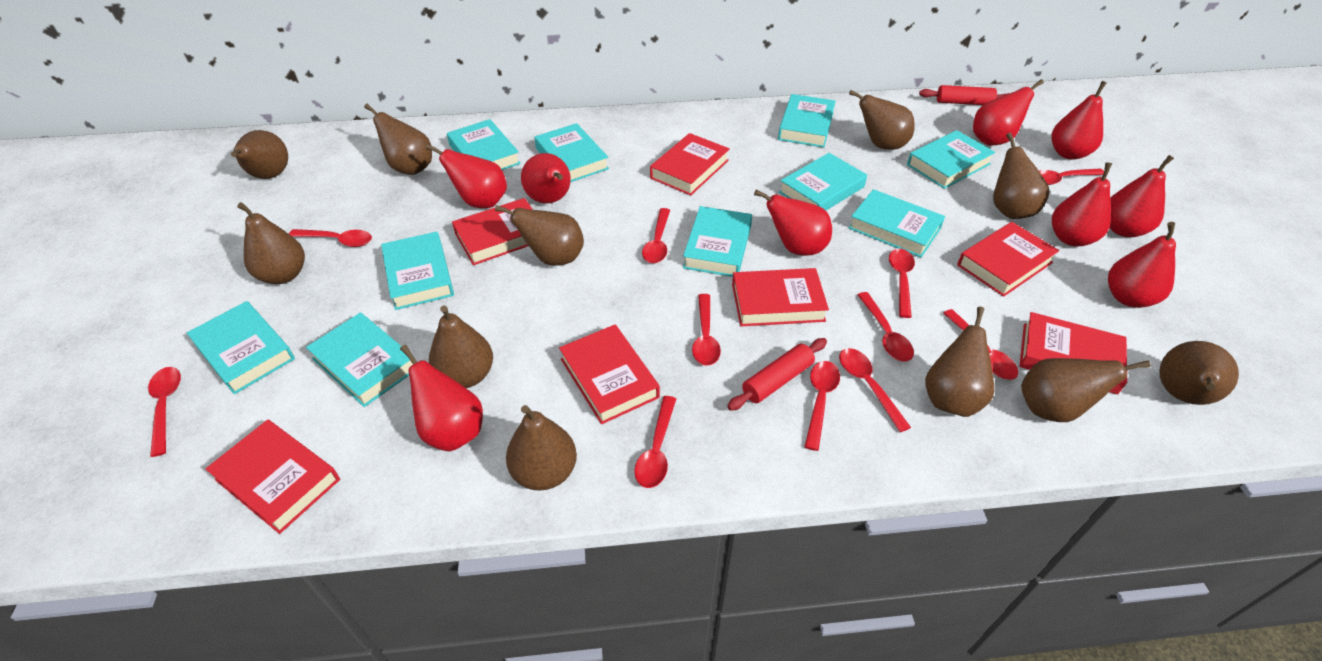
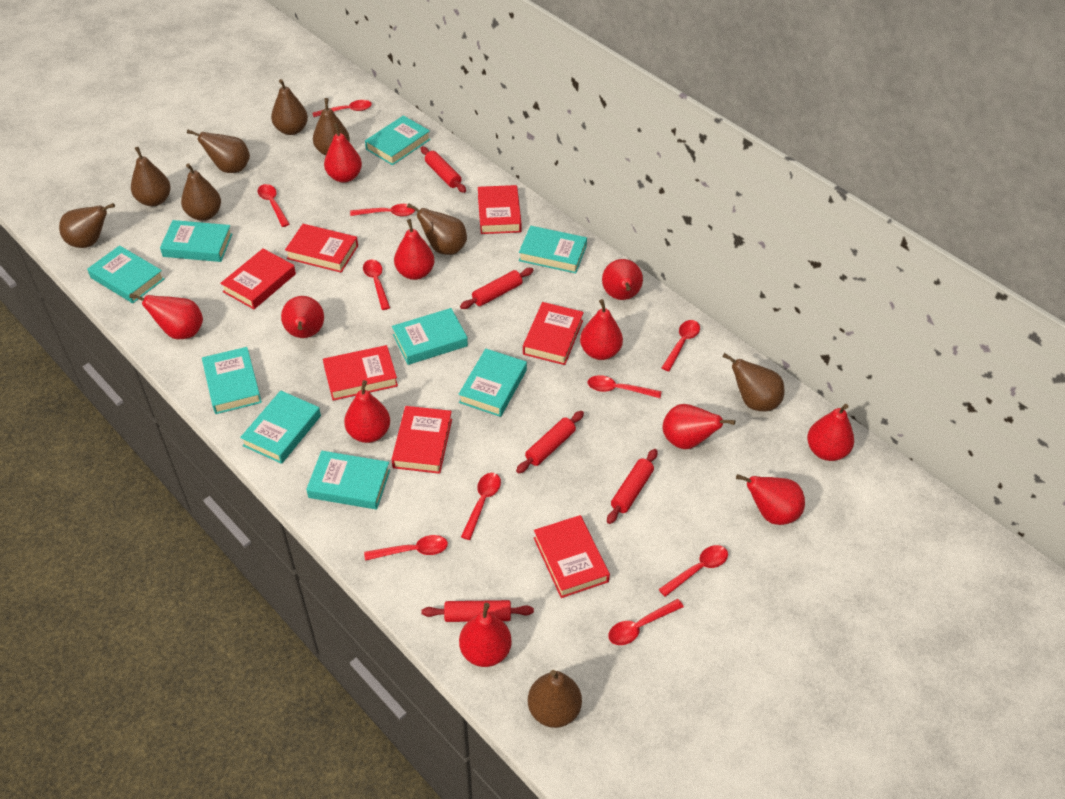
brown pear: [231,130,288,179] [237,202,305,284] [364,104,432,175] [429,305,493,388] [495,205,584,266] [506,405,577,491] [849,90,915,150] [925,307,994,417] [993,133,1050,219] [1021,358,1151,422] [1159,341,1239,405] = 11 -> [59,203,115,248] [131,147,171,206] [181,163,221,221] [187,129,250,173] [271,79,308,135] [313,98,350,156] [407,203,467,255] [528,670,582,728] [723,353,784,411] = 9
red pear: [400,345,483,451] [425,144,507,208] [521,153,571,204] [754,190,832,256] [973,79,1044,146] [1051,81,1107,160] [1052,163,1112,246] [1108,222,1176,308] [1110,155,1174,237] = 9 -> [129,293,203,339] [281,296,324,338] [324,123,362,183] [344,380,390,443] [394,219,435,280] [459,603,512,667] [580,299,623,360] [602,259,643,300] [663,404,735,449] [736,474,805,525] [807,404,854,461] = 11
red rolling pin: [727,338,827,411] [919,85,1009,105] = 2 -> [421,146,466,193] [421,600,534,622] [460,268,534,309] [516,411,584,473] [607,449,658,524] = 5
red spoon: [148,367,181,457] [289,229,372,247] [634,396,676,488] [642,208,670,263] [692,294,721,366] [805,361,840,451] [839,348,911,432] [857,292,914,362] [889,249,915,318] [943,309,1018,380] [1039,169,1104,185] = 11 -> [258,184,290,227] [313,100,372,117] [350,204,415,217] [363,259,390,310] [364,535,448,561] [461,473,501,540] [588,375,661,398] [608,599,684,645] [659,545,728,597] [662,320,700,371] = 10
turquoise book: [187,301,295,394] [306,312,414,407] [381,232,454,310] [447,119,521,170] [534,123,609,182] [683,206,752,277] [778,94,836,148] [779,153,867,210] [849,189,945,257] [907,130,995,189] = 10 -> [87,245,164,303] [160,220,232,262] [202,347,262,414] [240,390,321,464] [306,451,390,509] [365,115,431,165] [392,308,468,365] [458,348,527,417] [519,226,587,273] = 9

